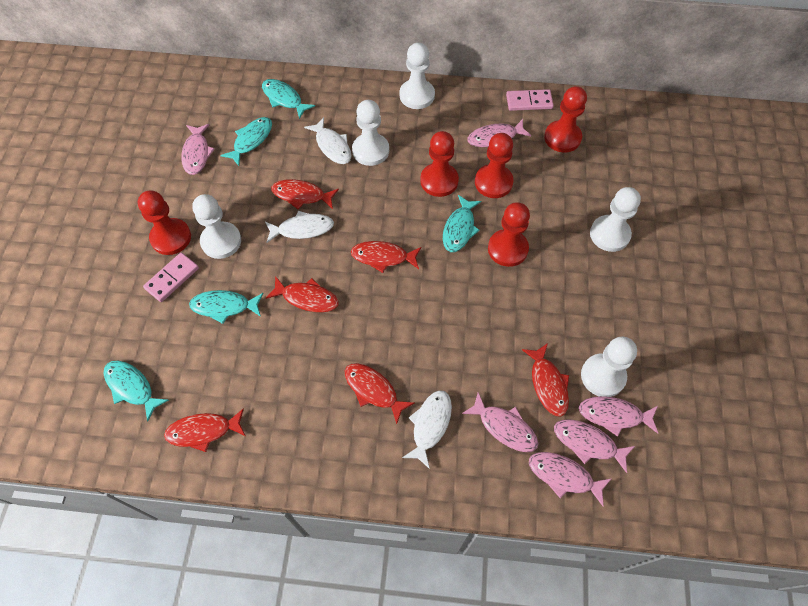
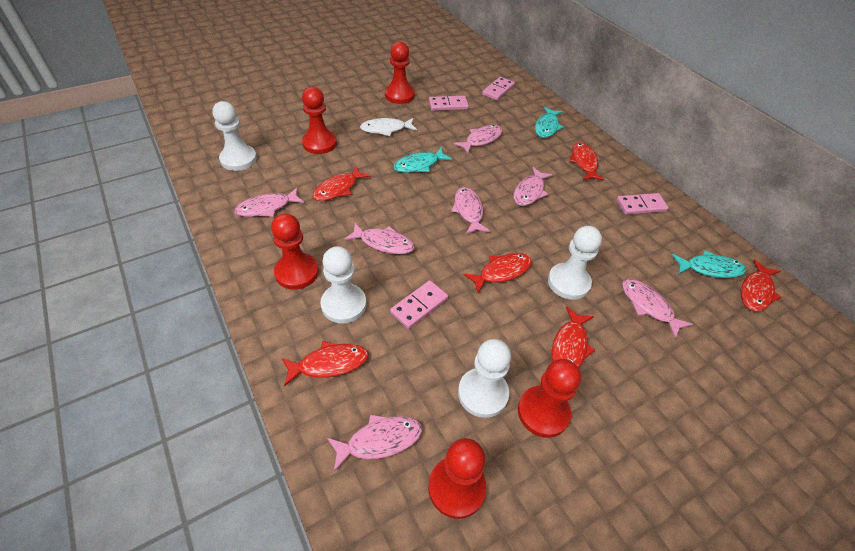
pink domino: [143,253,199,302] [506,89,554,111] = 2 -> [390,280,448,329] [429,96,469,111] [482,77,515,101] [617,193,669,215] = 4
pink fish: [181,124,215,175] [462,392,538,452] [467,119,531,147] [529,452,612,507] [554,419,635,473] [579,396,658,437] = 6 -> [234,188,304,217] [327,414,422,472] [344,223,415,254] [451,187,490,234] [454,125,503,153] [513,167,553,206] [622,279,693,338] = 7
turquoise fish: [103,361,169,421] [189,290,264,324] [220,117,272,166] [262,79,315,119] [443,195,481,252] = 5 -> [393,148,452,173] [535,107,564,138] [672,251,746,278] = 3
white fish: [265,211,334,243] [304,117,352,164] [402,390,452,469] = 3 -> [360,118,417,136] = 1
white pawn: [192,194,241,259] [352,100,389,166] [400,43,435,109] [581,337,637,397] [590,187,641,252] = 5 -> [212,101,257,171] [321,246,366,323] [458,339,511,418] [548,226,602,300] = 4

